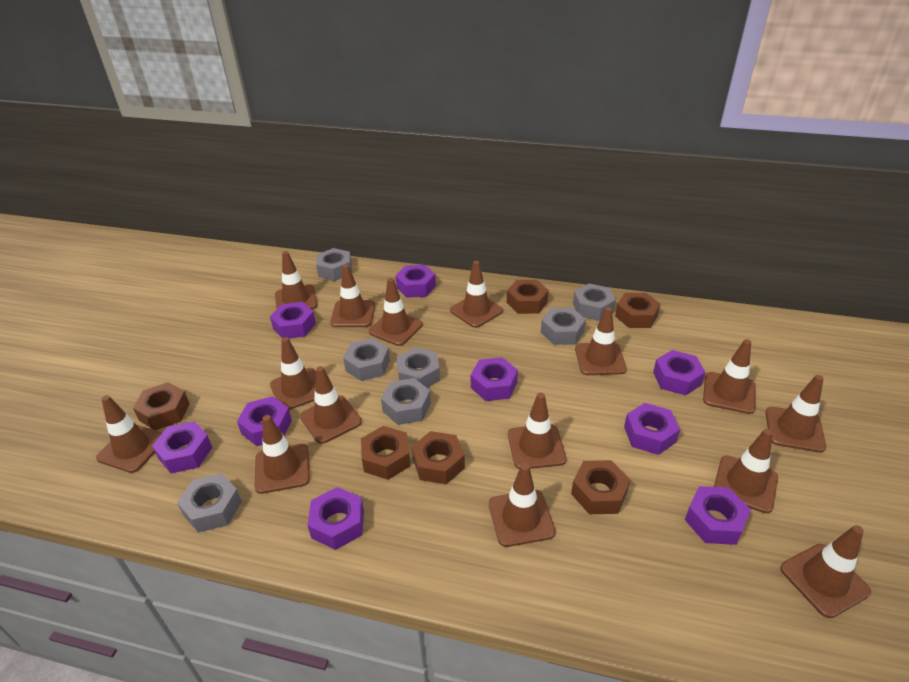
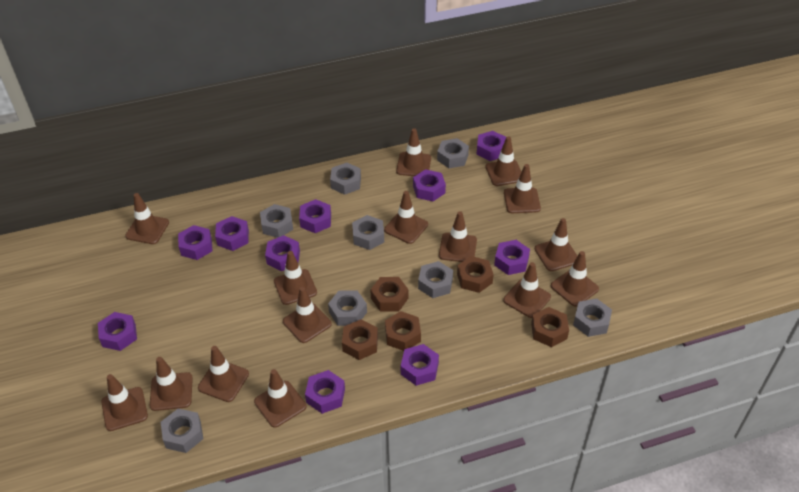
brown nut: [133,382,190,431] [361,426,411,480] [412,431,465,484] [507,280,549,314] [571,460,631,514] [615,293,660,328] = 6 -> [342,319,378,360] [370,277,409,312] [385,311,421,351] [457,256,494,293] [531,307,569,347] = 5
grey nut: [177,473,242,533] [316,248,352,281] [343,338,390,381] [381,378,431,425] [397,347,440,388] [541,308,586,345] [573,283,616,321] = 7 -> [161,409,203,453] [260,204,293,238] [328,291,367,326] [330,163,361,195] [352,215,384,250] [418,261,453,298] [437,138,469,168] [573,298,612,337] = 8
purple nut: [152,421,213,473] [237,396,292,446] [270,302,316,339] [307,487,364,550] [395,265,436,298] [471,357,518,401] [624,403,680,455] [653,350,705,396] [685,486,751,545] = 9 -> [98,312,137,351] [178,225,213,260] [215,216,249,251] [265,235,300,271] [299,199,331,233] [305,370,345,414] [401,344,439,386] [413,169,446,201] [476,131,506,161] [494,240,530,275] = 10

